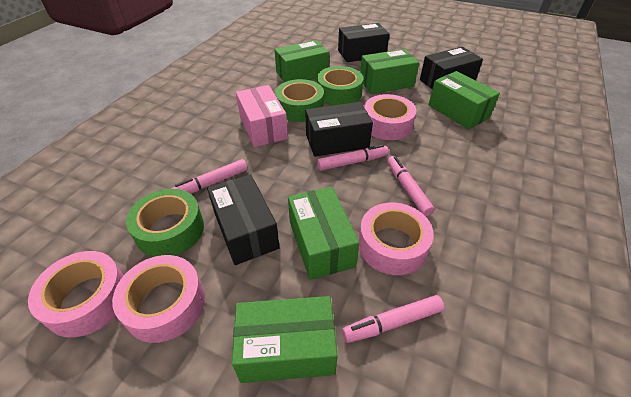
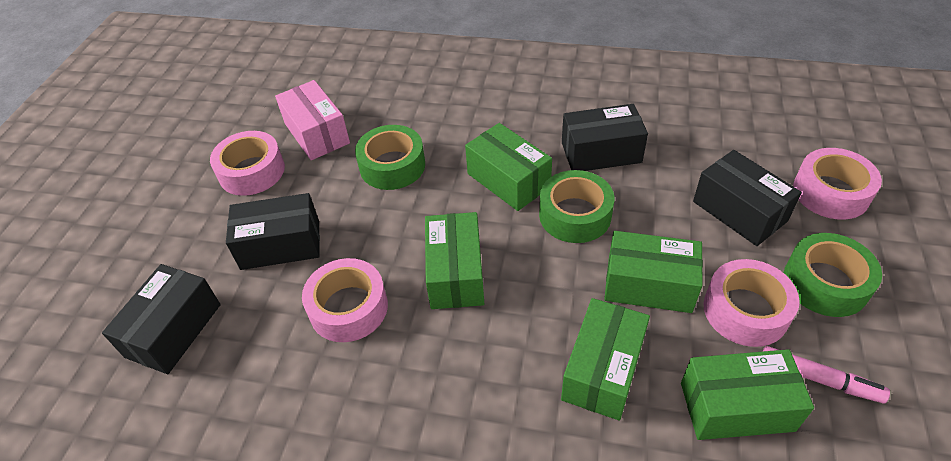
pink marker: [171,159,248,194] [317,145,389,170] [342,295,444,343] [387,156,435,216] = 4 -> [762,346,890,404] = 1

